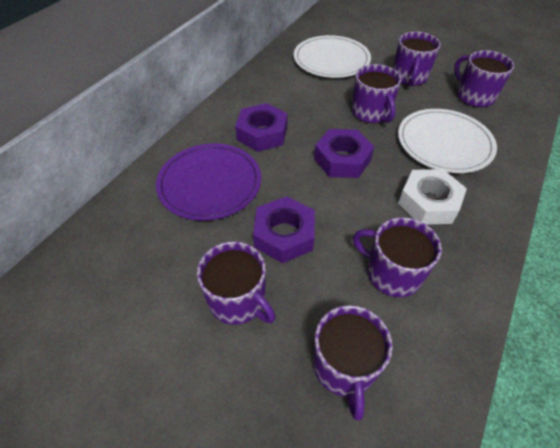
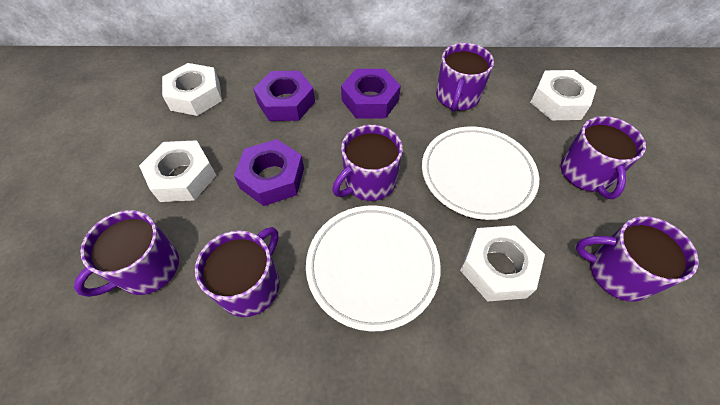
purple plate: [156,143,261,221] = 1 -> none = 0
white nut: [398,169,467,225] = 1 -> [139,140,216,202] [162,63,222,116] [460,225,545,302] [530,70,597,120] = 4

